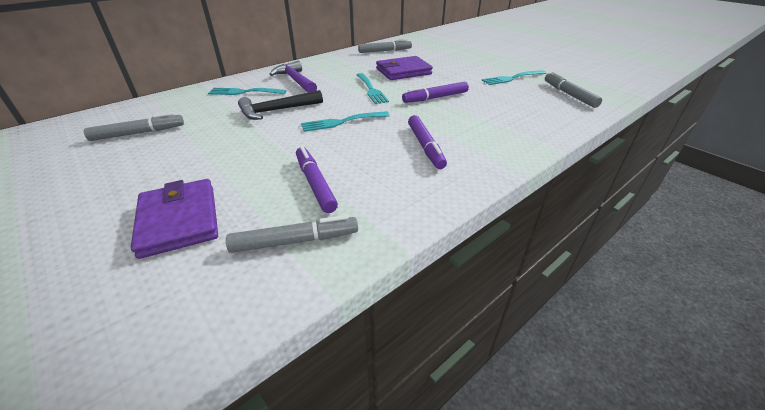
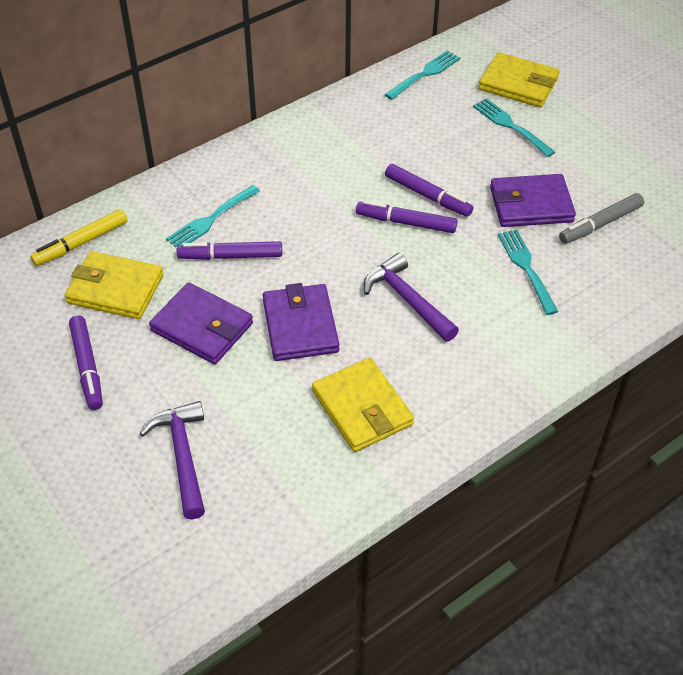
black hammer: [238,90,323,120] = 1 -> none = 0
grey marker: [84,112,184,141] [226,215,358,253] [358,39,412,53] [545,72,602,108] = 4 -> [559,193,644,244] = 1
purple hammer: [269,61,317,93] = 1 -> [139,401,205,519] [364,253,459,342] = 2
purple marker: [296,146,338,213] [402,82,469,103] [408,115,447,169] = 3 -> [69,315,103,410] [177,241,282,260] [356,200,457,233] [385,164,473,217] = 4
purple wallet: [131,179,218,259] [376,56,433,80] = 2 -> [149,283,253,364] [263,283,339,361] [490,174,576,227] = 3
yellow marker: none = 0 -> [30,209,127,266] = 1
yellow wallet: none = 0 -> [65,251,163,319] [312,358,414,452] [479,52,559,108] = 3

